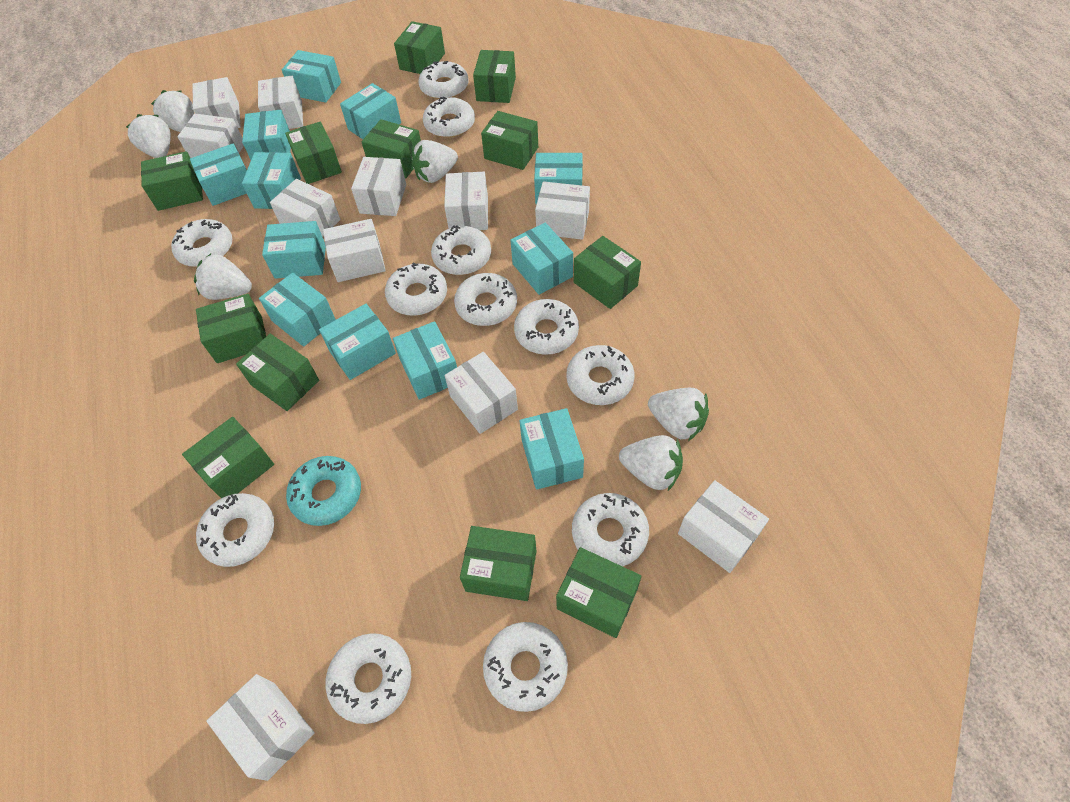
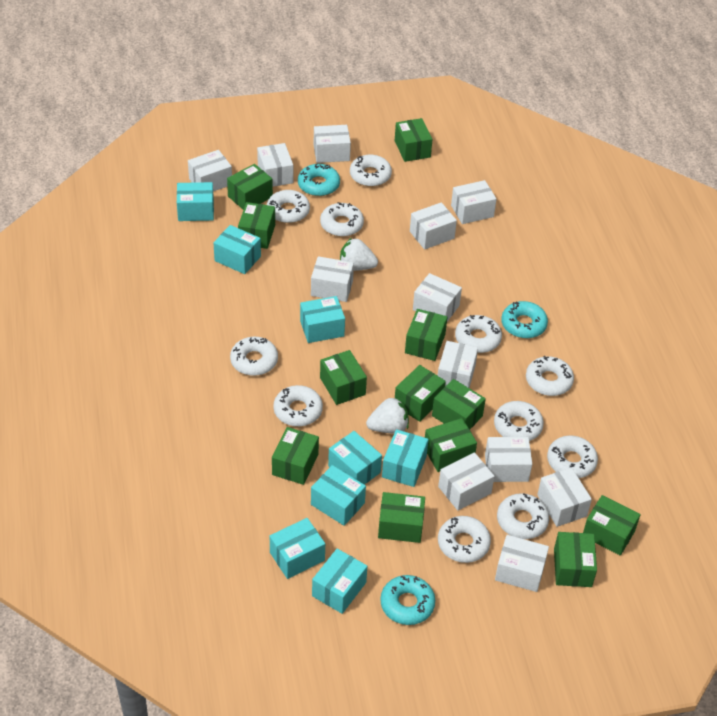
turquoise box: [190,143,247,206] [242,110,291,160] [242,152,301,209] [259,273,336,347] [262,221,326,279] [282,50,341,103] [319,304,396,380] [340,83,401,139] [393,321,457,400] [510,223,573,295] [520,408,584,490] [534,153,583,205] = 12 -> [177,182,214,221] [214,225,261,274] [270,518,325,579] [300,296,345,343] [311,465,366,526] [312,549,367,614] [328,431,382,485] [382,429,429,487] = 8
turquoise donut: [286,456,361,526] = 1 -> [298,164,340,196] [380,575,435,625] [501,301,548,338] = 3
white box: [177,114,244,158] [192,77,241,128] [206,674,315,781] [258,76,303,129] [270,179,340,237] [323,219,386,282] [351,157,406,216] [444,172,488,230] [445,352,518,434] [535,181,590,240] [678,480,769,573] = 11 -> [188,150,232,191] [257,143,293,187] [311,256,354,302] [314,125,351,163] [410,202,457,250] [413,273,462,322] [438,341,478,388] [438,452,495,511] [451,180,497,224] [485,437,532,482] [495,535,549,592] [537,468,592,527] = 12
white donut: [171,219,232,267] [196,493,274,567] [326,633,411,724] [385,262,447,316] [418,61,468,99] [423,97,475,138] [431,225,491,275] [454,273,517,326] [483,622,568,712] [514,299,579,355] [566,345,634,405] [572,493,649,567] = 12 -> [230,337,278,376] [267,190,310,223] [273,385,323,426] [320,202,364,237] [350,155,392,187] [438,516,491,563] [455,315,502,353] [494,401,544,441] [497,493,549,539] [526,356,574,396] [547,435,598,478] = 11
white strawberry: [126,114,171,158] [151,90,194,132] [194,254,252,300] [411,140,458,183] [619,435,683,491] [648,388,709,441] = 6 -> [340,238,378,271] [366,396,409,434] = 2

